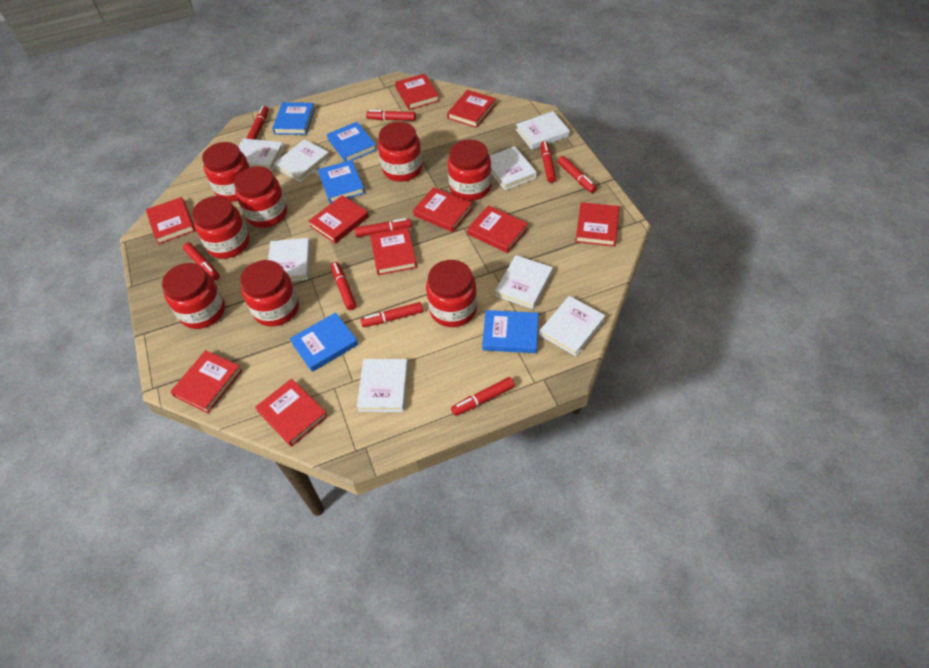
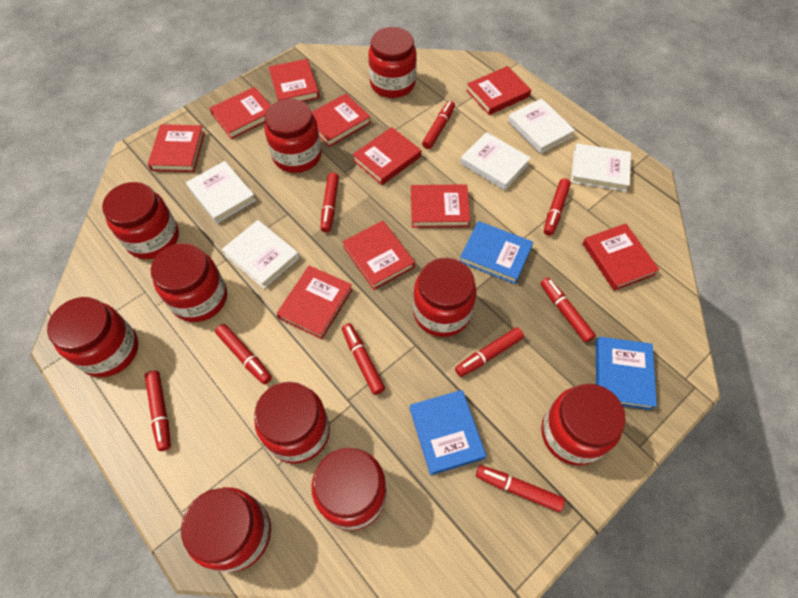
blue book: [272,102,315,135] [290,312,358,372] [318,160,365,204] [327,122,377,162] [482,310,539,353] = 5 -> [410,390,486,475] [460,221,533,284] [596,337,657,410] = 3
red jar: [162,263,225,329] [192,196,249,259] [202,142,250,202] [234,166,287,228] [240,260,299,327] [378,122,423,182] [426,260,477,327] [447,140,491,201] = 8 -> [47,297,139,377] [102,182,179,259] [151,243,227,322] [181,487,271,572] [254,382,330,464] [264,99,322,173] [311,448,387,531] [368,27,417,98] [413,258,477,337] [541,384,626,466] = 10
white book: [238,138,284,171] [268,238,311,281] [274,139,330,182] [357,359,408,412] [490,146,537,190] [495,255,553,309] [516,111,570,150] [539,296,606,356] = 8 -> [186,161,256,223] [222,220,299,289] [460,132,531,190] [508,99,575,154] [571,143,631,192] = 5

